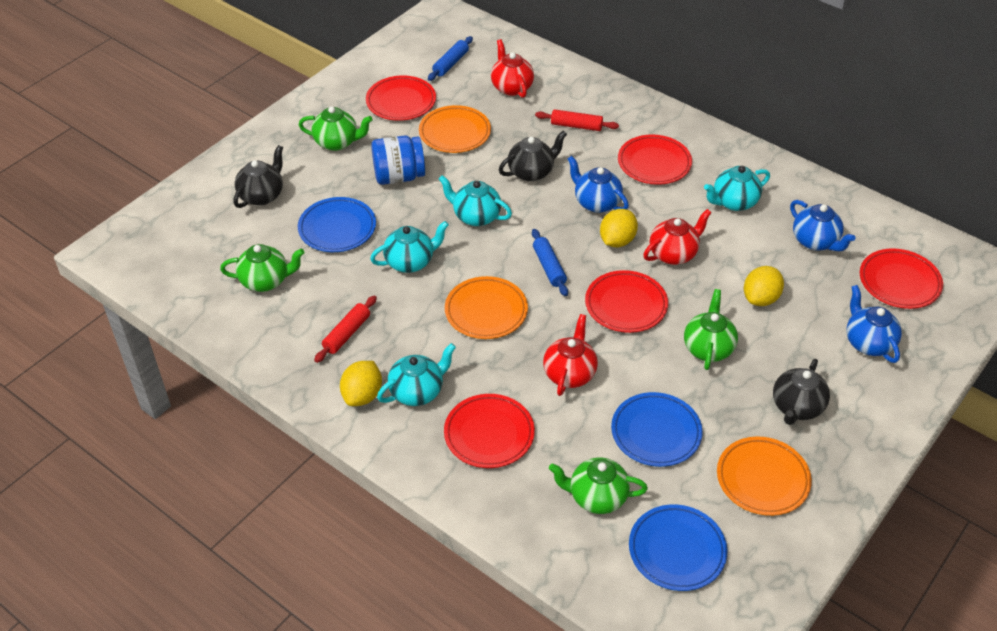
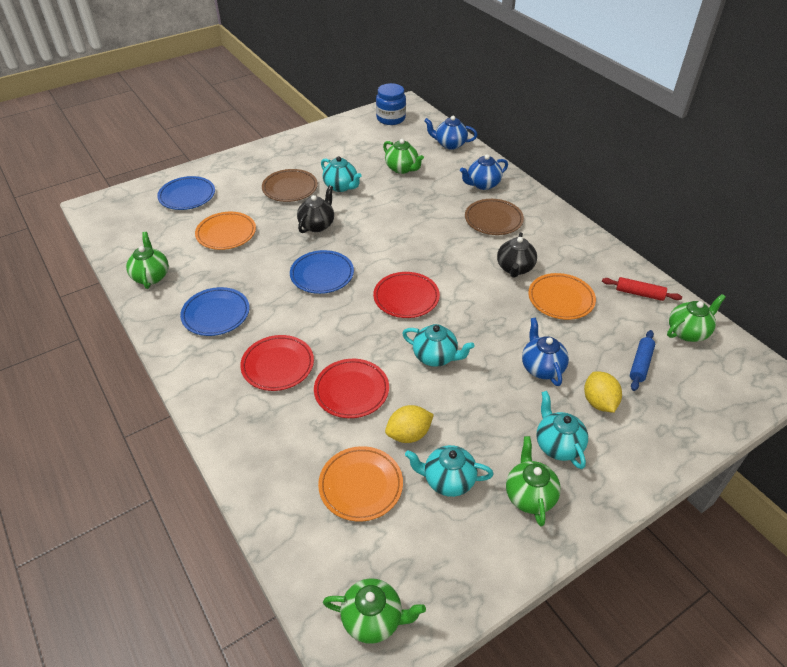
black teapot: [233,145,283,208] [499,131,567,182] [773,359,830,425] = 3 -> [297,185,334,233] [497,232,537,278] = 2
blue rolling pin: [428,36,473,81] [532,229,568,296] = 2 -> [630,330,655,391] = 1
brown plate: none = 0 -> [262,169,318,202] [465,199,524,235] = 2
green teapot: [220,244,304,292] [299,106,373,151] [549,457,648,514] [684,289,738,370] = 4 -> [126,232,169,289] [323,578,426,644] [383,139,424,174] [506,436,561,526] [667,294,726,342] = 5
red plate: [366,75,436,121] [444,394,535,468] [585,270,668,333] [618,134,692,185] [860,248,943,309] = 5 -> [240,335,314,391] [314,359,389,418] [373,272,440,318] = 3
red rolling pin: [314,295,377,363] [535,109,619,131] = 2 -> [602,277,682,301] = 1
red teapot: [491,39,534,98] [543,314,598,396] [643,209,711,265] = 3 -> none = 0
yellow lemon: [340,361,382,406] [600,209,638,247] [744,266,784,306] = 3 -> [385,405,434,443] [584,371,622,413] = 2

